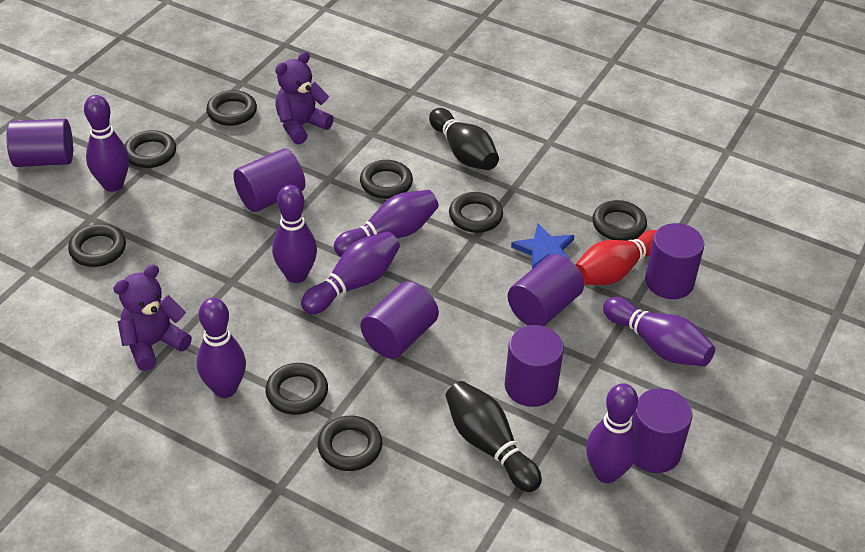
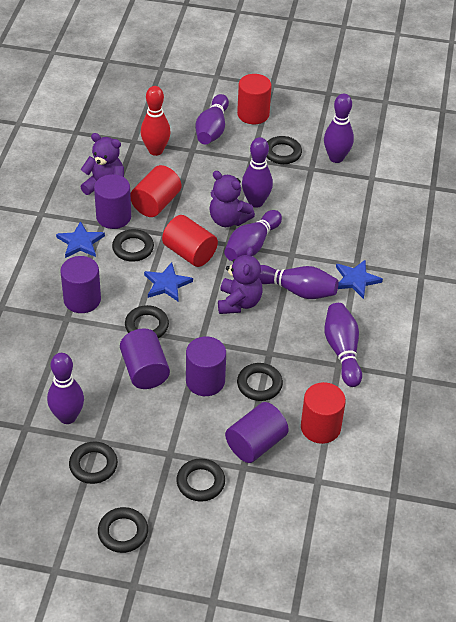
black bowling pin: [429,108,499,170] [445,381,542,492] = 2 -> none = 0
black ring: [68,224,126,267] [125,130,176,168] [206,90,257,126] [265,363,328,415] [318,416,382,471] [360,160,413,199] [449,192,503,233] [592,200,647,241] = 8 -> [69,441,118,484] [98,507,148,553] [112,229,154,262] [125,305,169,338] [176,458,225,502] [237,363,283,401] [267,136,302,164] = 7
blue star: [511,223,575,269] = 1 -> [56,221,105,258] [144,262,193,301] [336,260,383,299] = 3
purple cylinder: [7,119,73,167] [233,149,305,212] [360,281,439,359] [505,325,564,407] [508,254,584,326] [632,388,692,473] [645,223,704,299] = 7 -> [60,256,101,313] [94,174,131,229] [120,328,170,389] [186,337,226,396] [225,402,289,463] = 5
purple teddy bear: [113,265,192,371] [275,52,334,145] = 2 -> [81,133,124,195] [209,171,255,227] [218,247,263,314] = 3
red cylinder: none = 0 -> [130,165,181,217] [162,215,218,267] [237,74,272,124] [301,382,346,444] = 4

